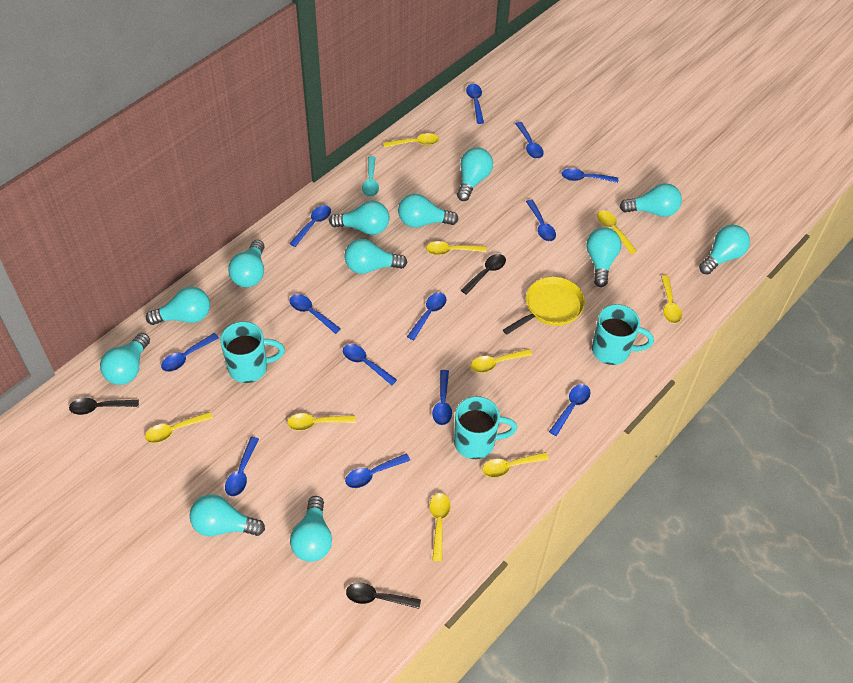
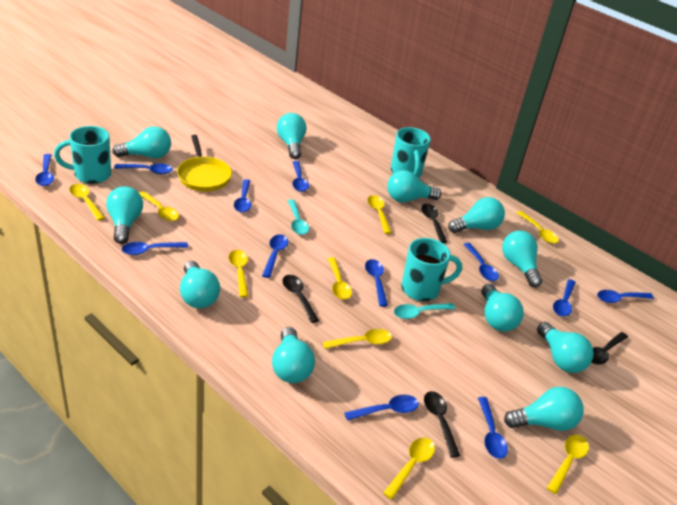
black spoon: [69,398,139,415] [346,582,421,609] [461,254,506,295] = 3 -> [282,275,319,323] [421,204,447,243] [424,391,460,458] [591,332,628,365] = 4
blue spoon: [161,333,219,372] [225,437,259,496] [289,205,331,247] [290,294,341,334] [343,344,397,385] [345,453,410,488] [407,293,446,340] [432,370,452,425] [466,84,484,124] [515,122,544,159] [526,200,556,241] [549,384,590,436] [562,168,618,183] = 13 -> [35,154,54,186] [114,163,173,174] [122,242,188,255] [234,179,251,213] [262,234,288,278] [293,161,309,192] [344,394,419,421] [365,259,388,307] [463,243,499,281] [478,397,508,459] [553,279,576,317] [597,290,654,303] = 12
turquoise light bulb: [100,333,150,385] [146,287,210,325] [189,494,265,536] [228,240,265,287] [290,496,332,562] [329,201,389,235] [344,239,408,274] [398,194,459,228] [457,148,493,201] [586,228,621,287] [620,183,682,217] [699,225,750,275] = 12 -> [106,186,143,244] [112,126,171,158] [180,261,220,308] [272,327,315,383] [277,113,306,159] [387,170,441,202] [448,197,505,233] [481,284,524,331] [502,231,542,287] [504,387,584,431] [537,322,594,373] = 11
turquoise spoon: [362,156,379,197] = 1 -> [288,200,309,235] [394,303,456,319] = 2

